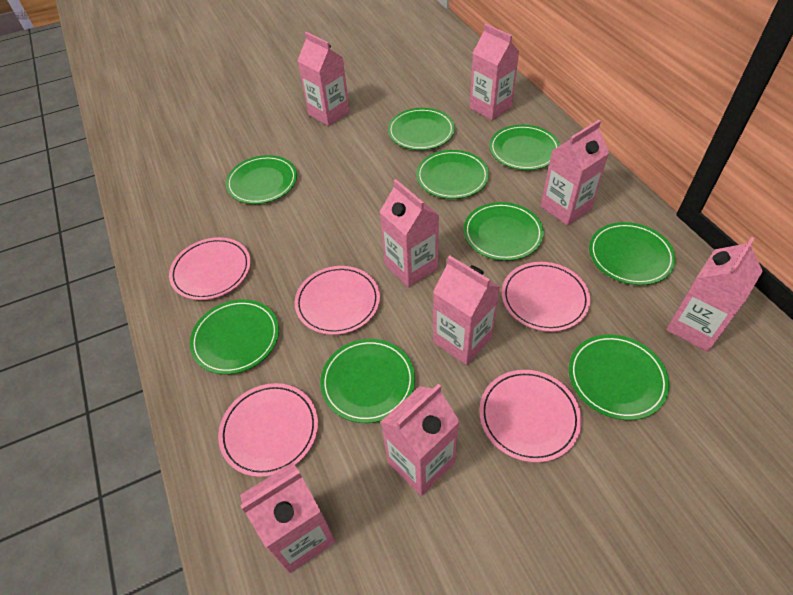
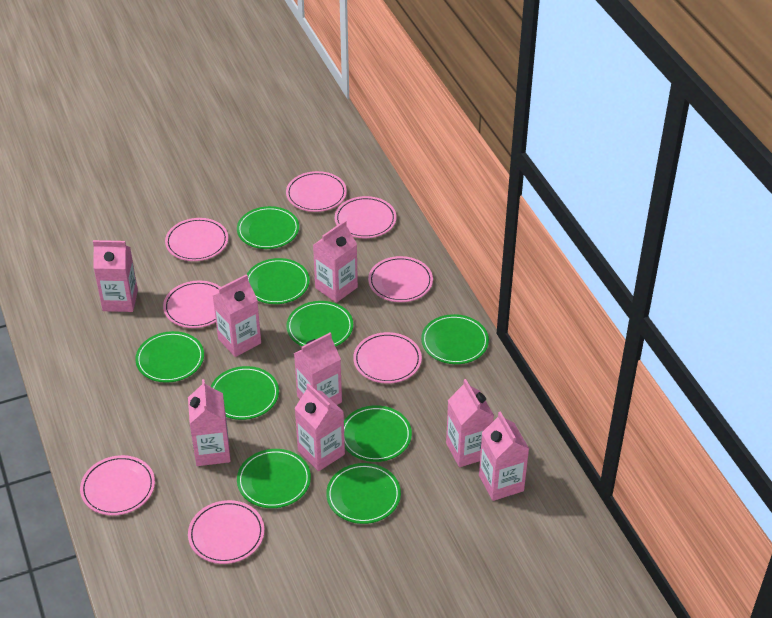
pink plate: [169,237,251,300] [218,383,318,477] [295,266,380,335] [479,370,582,463] [502,262,591,332] = 5 -> [80,455,155,516] [163,281,221,328] [165,218,228,261] [188,500,265,564] [286,171,347,212] [335,196,396,238] [353,332,422,384] [368,256,433,302] = 8

